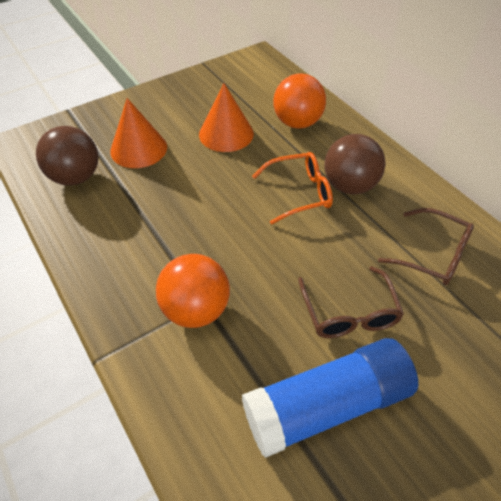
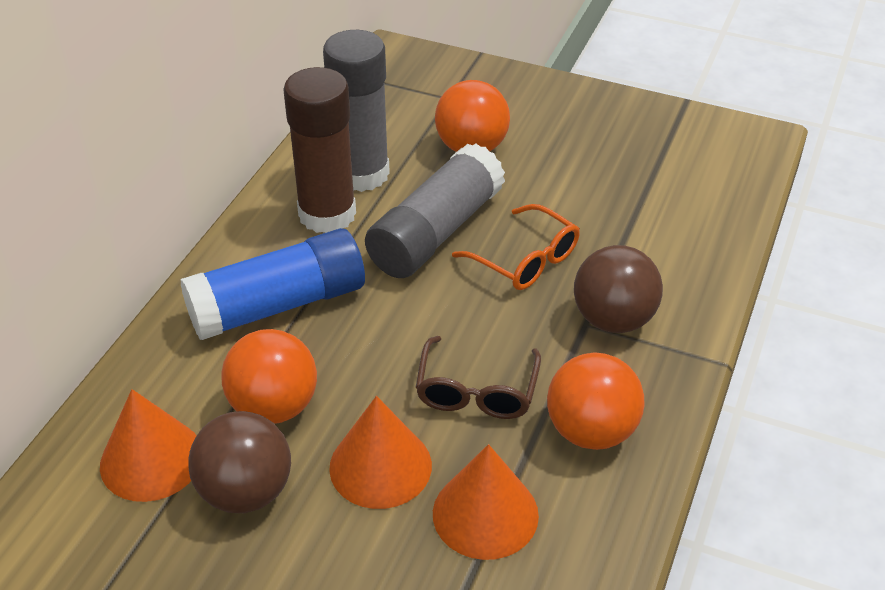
brown glasses: [298,266,404,338] [378,208,474,285] = 2 -> [416,336,541,419] = 1
brown glue stick: none = 0 -> [283,67,356,233] = 1
grey glue stick: none = 0 -> [323,30,390,192] [365,143,505,278] = 2
orange ball: [156,254,230,328] [273,73,326,129] = 2 -> [221,329,317,424] [435,80,510,152] [547,352,645,450] = 3
orange cone: [110,98,167,168] [199,83,254,152] = 2 -> [100,389,197,502] [329,396,432,509] [433,444,539,560] = 3

